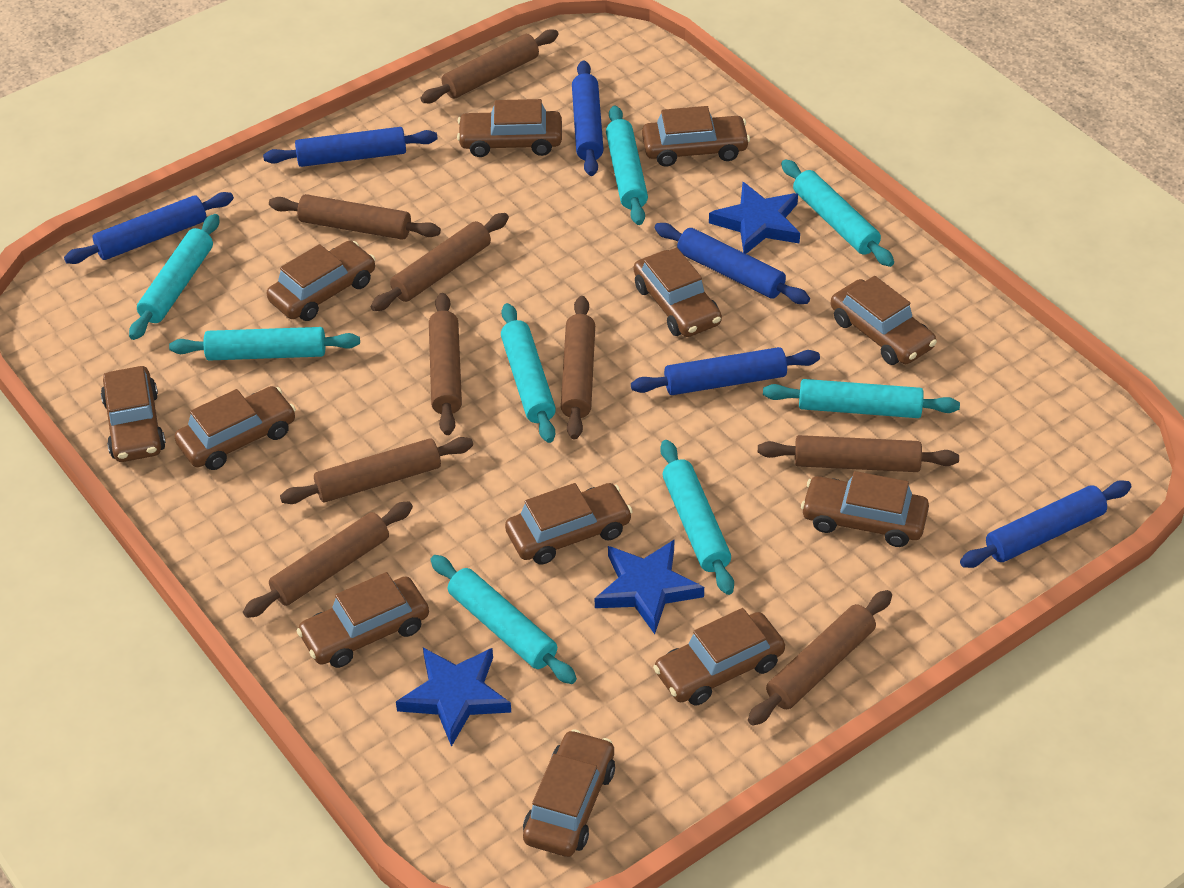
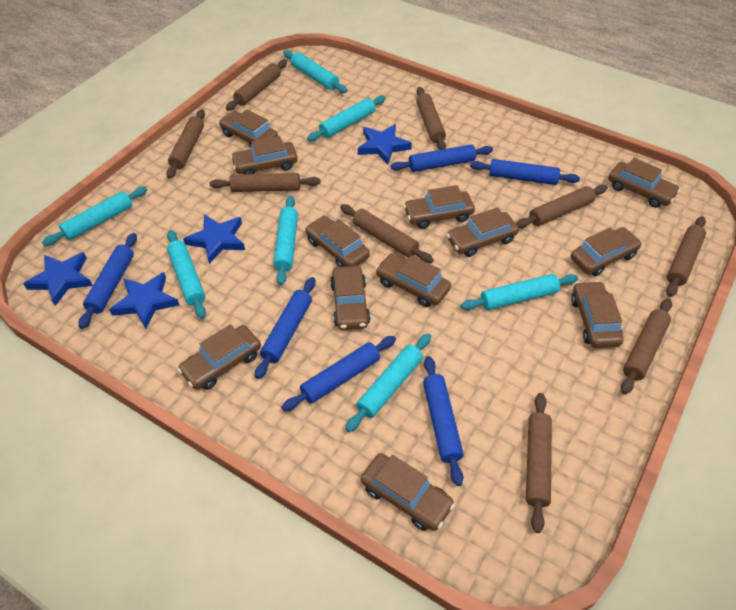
blue star: [396,648,511,747] [595,540,704,634] [709,182,800,254] = 3 -> [23,252,93,306] [109,272,179,329] [183,214,245,264] [358,124,412,165] = 4
turquoise rolling pin: [129,214,219,340] [169,327,360,360] [430,555,577,684] [501,303,556,443] [606,105,648,225] [660,440,734,595] [763,379,960,418] [781,159,894,267] = 8 -> [42,187,147,246] [167,230,206,319] [273,196,298,285] [283,50,348,93] [307,96,386,141] [345,333,431,432] [461,274,578,310] = 7

